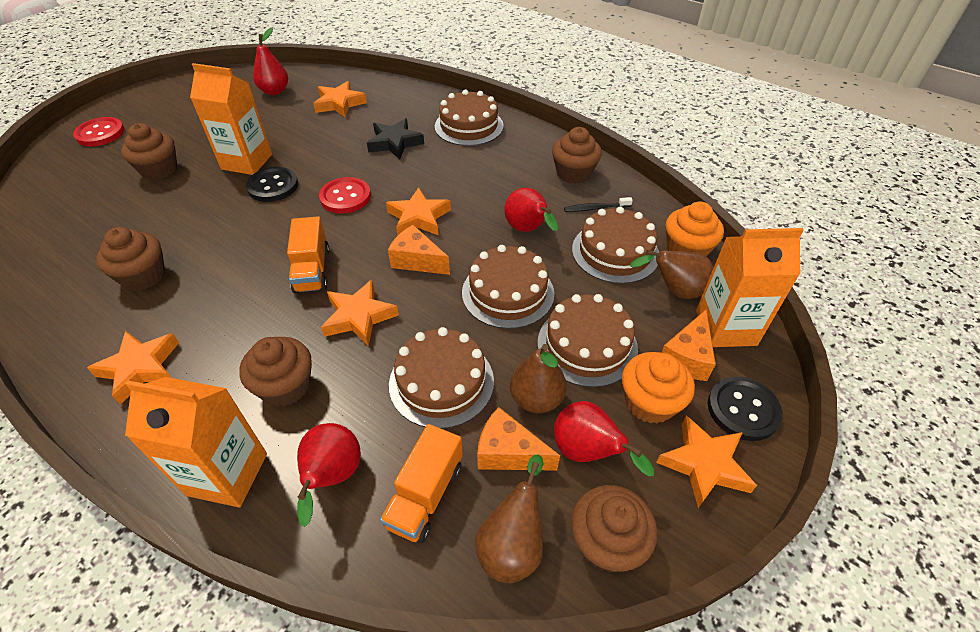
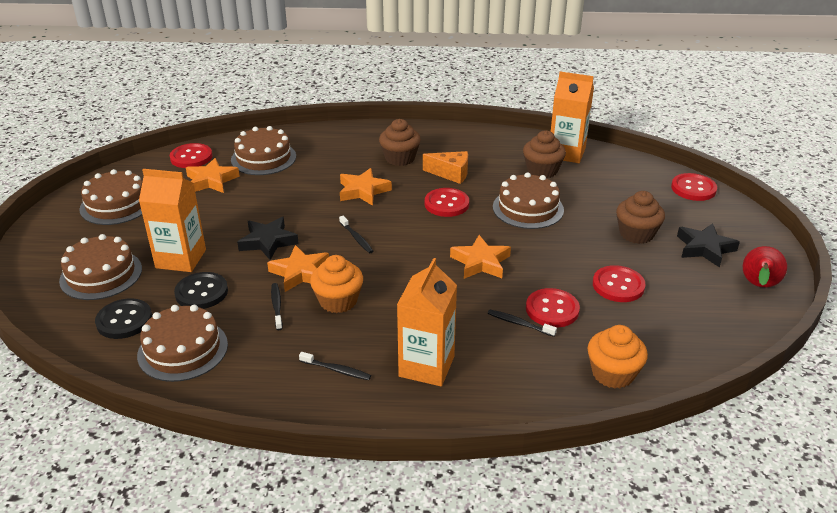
black star: [367,118,424,159] = 1 -> [237,217,299,260] [677,223,740,267] = 2
black toothbrush: [564,197,633,212] = 1 -> [271,283,283,330] [299,352,371,380] [339,216,373,253] [488,310,557,337] = 4
brown cupcake: [96,227,165,291] [121,123,177,180] [239,337,312,407] [552,127,602,184] [571,485,657,572] = 5 -> [379,119,421,166] [523,131,566,178] [616,191,665,244] = 3
brown pear: [475,454,543,583] [510,344,567,413] [630,250,713,299] = 3 -> none = 0
orange cheese: [388,225,450,275] [477,407,560,471] [661,310,716,381] = 3 -> [423,151,468,184] = 1
orange star: [87,331,179,405] [313,81,367,117] [321,280,399,346] [386,187,451,236] [656,415,757,508] = 5 -> [186,158,240,193] [267,245,329,292] [340,168,392,206] [450,235,511,279] = 4
orange truck: [287,216,329,293] [380,424,463,543] = 2 -> none = 0
red button: [73,117,125,146] [319,177,371,214] = 2 -> [170,143,212,168] [425,188,469,217] [526,288,580,327] [593,265,645,302] [671,173,717,201] = 5
red pear: [253,28,288,95] [297,423,361,527] [504,188,558,232] [554,401,654,476] = 4 -> [743,246,787,288] = 1

